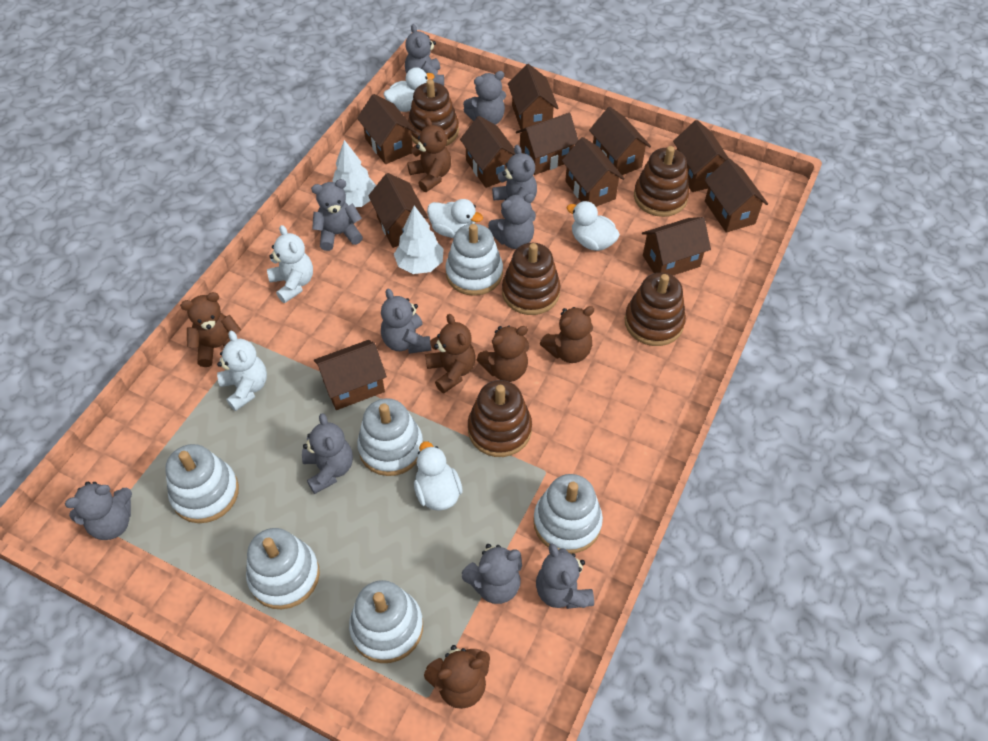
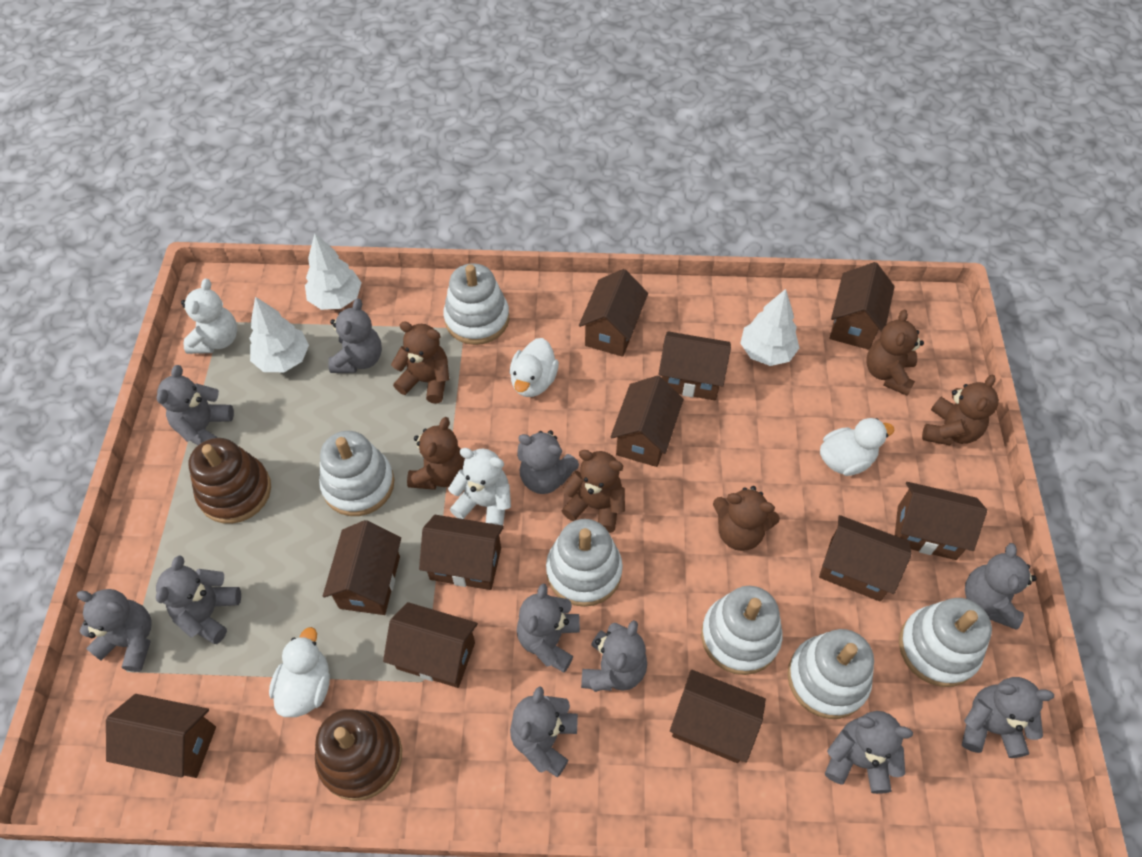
brown stacking toy: [408,79,459,146] [468,380,532,457] [502,243,561,315] [625,273,686,346] [634,146,689,217] = 5 -> [188,438,271,524] [315,709,402,801] = 2
grey teddy bear: [65,482,132,540] [302,413,353,494] [311,179,363,251] [381,288,431,354] [405,24,444,86] [462,544,522,604] [463,71,506,125] [488,193,536,249] [492,145,537,217] [536,543,594,609] = 10 -> [76,589,152,672] [156,555,241,644] [157,365,234,445] [328,298,382,373] [510,686,578,777] [517,430,579,494] [517,584,580,673] [581,620,647,692] [825,711,913,794] [962,677,1054,758] [965,543,1037,630] = 11
white duck: [384,67,435,112] [414,441,463,511] [427,199,483,238] [567,201,620,251] = 4 -> [269,627,330,717] [509,338,559,397] [820,418,894,476] = 3
white tree: [332,140,376,207] [394,206,444,274] = 2 -> [249,297,309,372] [305,233,362,310] [740,289,799,366] = 3

